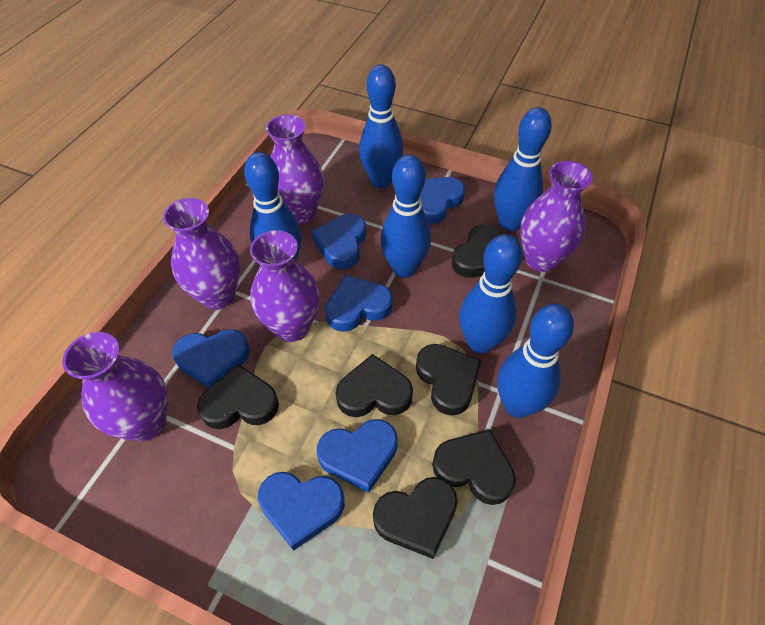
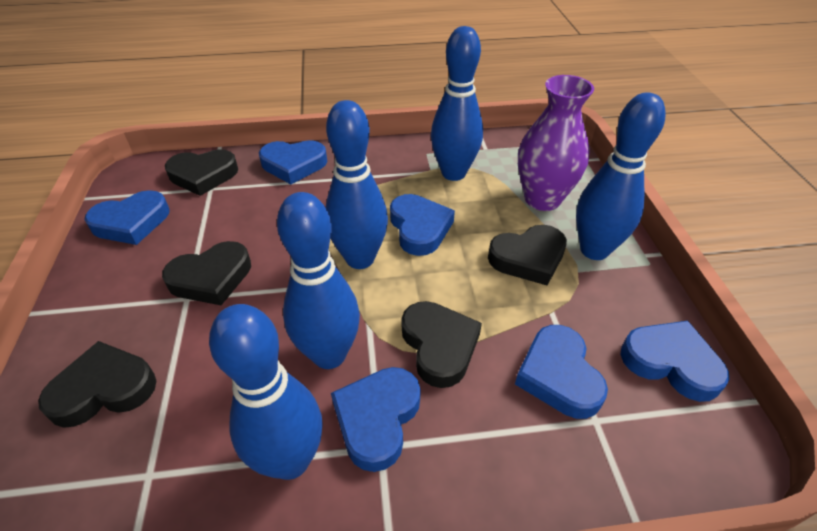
black heart: [197,364,279,429] [335,354,413,417] [373,477,458,559] [416,344,481,416] [432,429,516,505] [452,225,501,278] = 6 -> [38,341,156,428] [162,241,251,305] [165,149,238,196] [401,301,482,388] [488,225,567,285] = 5
blue bowling pin: [244,152,301,260] [359,65,404,188] [380,154,431,278] [459,234,523,354] [494,107,552,231] [497,304,574,418] = 6 -> [209,304,323,480] [277,192,360,369] [326,100,388,269] [431,26,483,181] [576,92,666,260] = 5
purple vase: [62,332,168,441] [163,198,240,310] [250,230,320,342] [266,115,324,224] [520,161,593,272] = 5 -> [518,75,594,211] = 1

